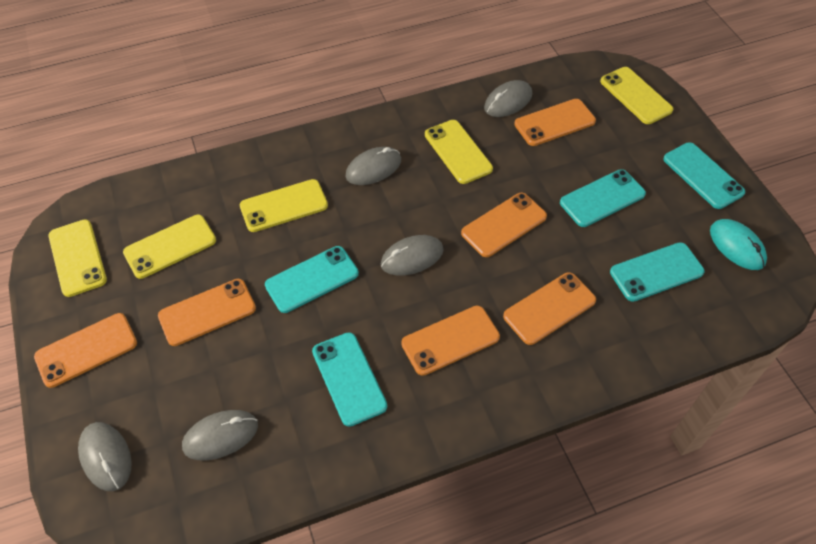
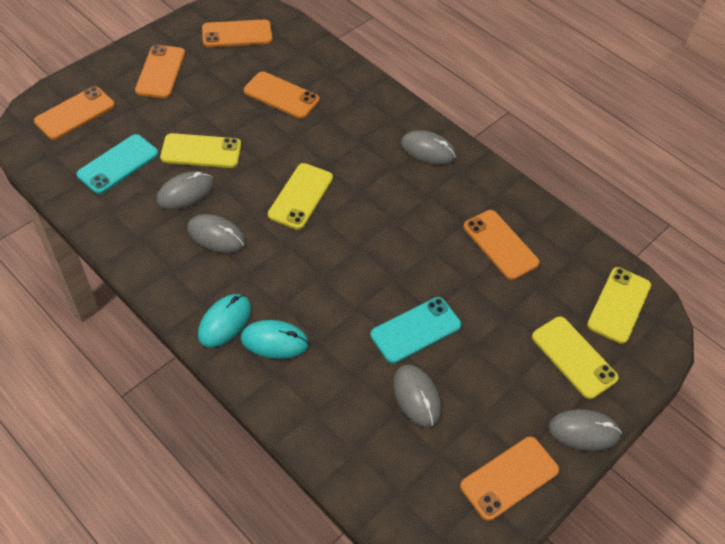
turquoise mouse: [710,219,767,270] = 1 -> [198,294,251,347] [241,320,309,359] = 2
turquoise phone: [265,246,359,313] [312,332,387,427] [560,169,646,227] [610,242,705,302] [663,142,745,209] = 5 -> [77,134,159,194] [370,297,462,364] = 2
yellow phone: [48,219,107,297] [123,215,216,279] [240,179,328,232] [425,120,493,184] [600,67,673,124] = 5 -> [160,133,241,168] [268,163,333,230] [532,317,619,399] [587,267,651,344] = 4

